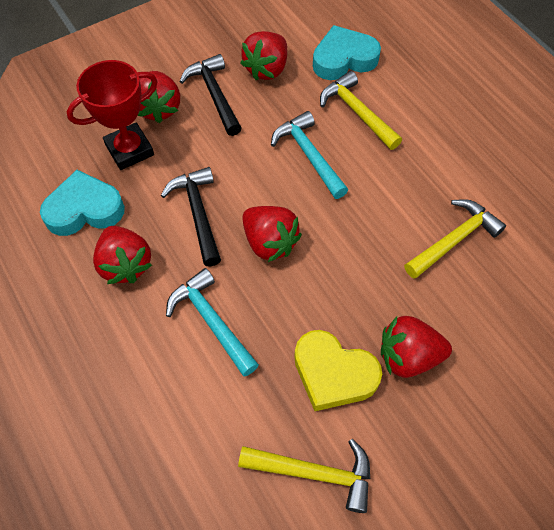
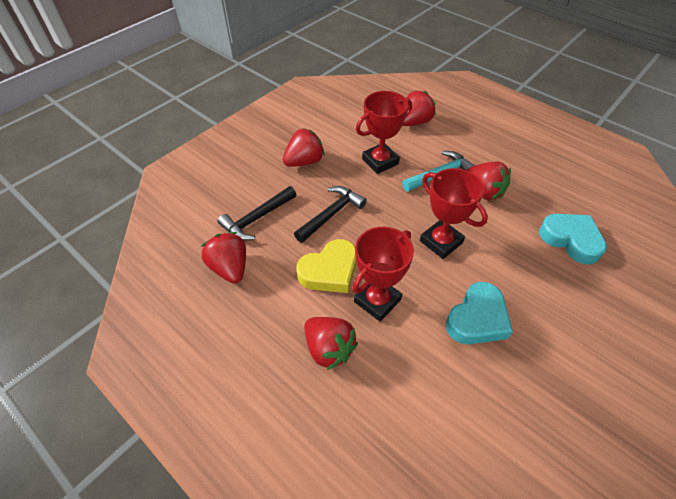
red trophy: [66,60,158,170] = 1 -> [352,227,414,322] [356,91,412,174] [420,168,488,259] = 3
turquoise hammer: [166,268,259,377] [271,111,348,199] = 2 -> [402,151,475,192] = 1
yellow hammer: [238,439,370,513] [320,71,402,150] [404,199,506,279] = 3 -> none = 0

